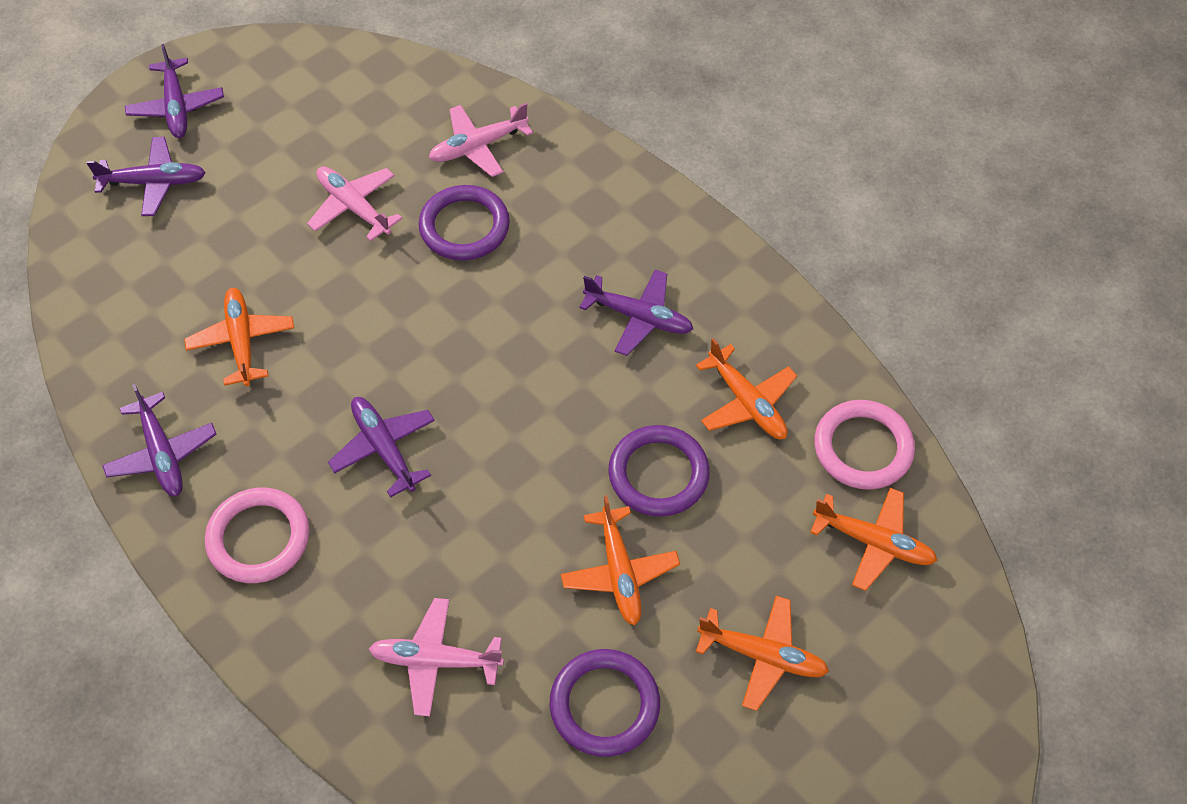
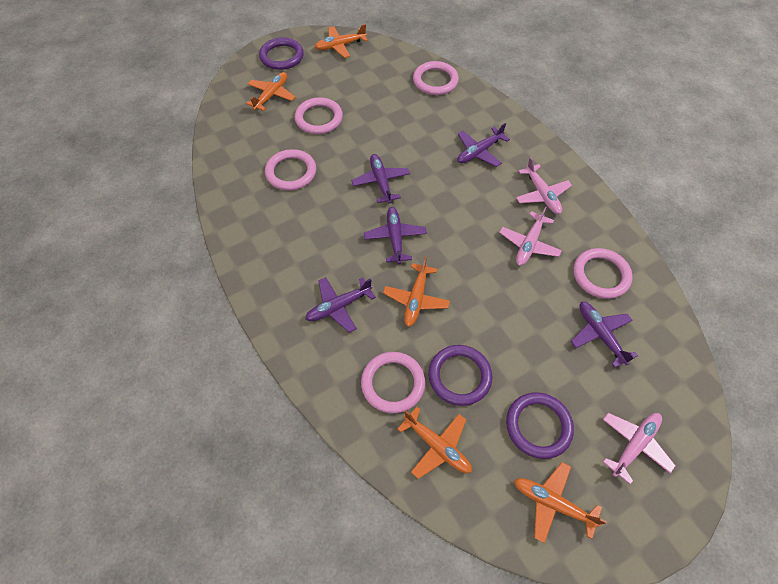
pink ring: [205,488,309,583] [814,400,915,490] = 2 -> [265,149,316,191] [295,97,343,134] [361,352,425,413] [413,61,459,95] [573,248,633,299] = 5

